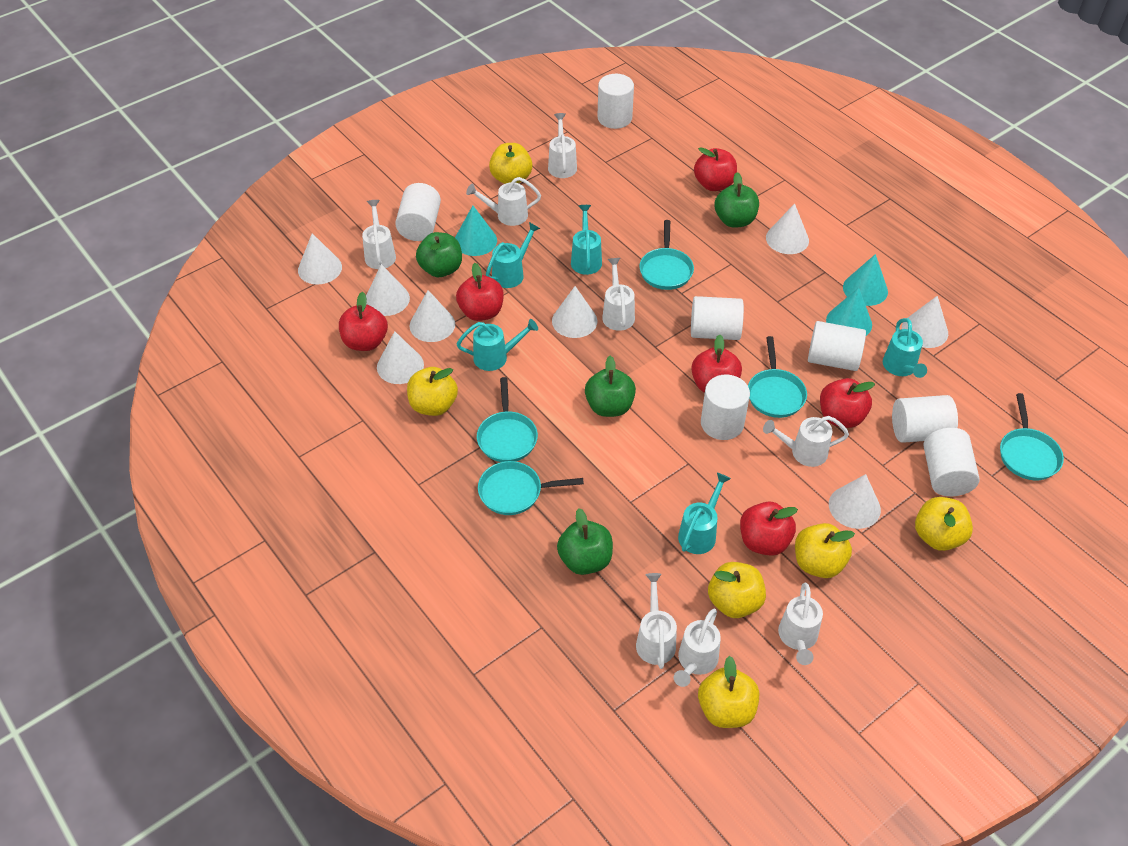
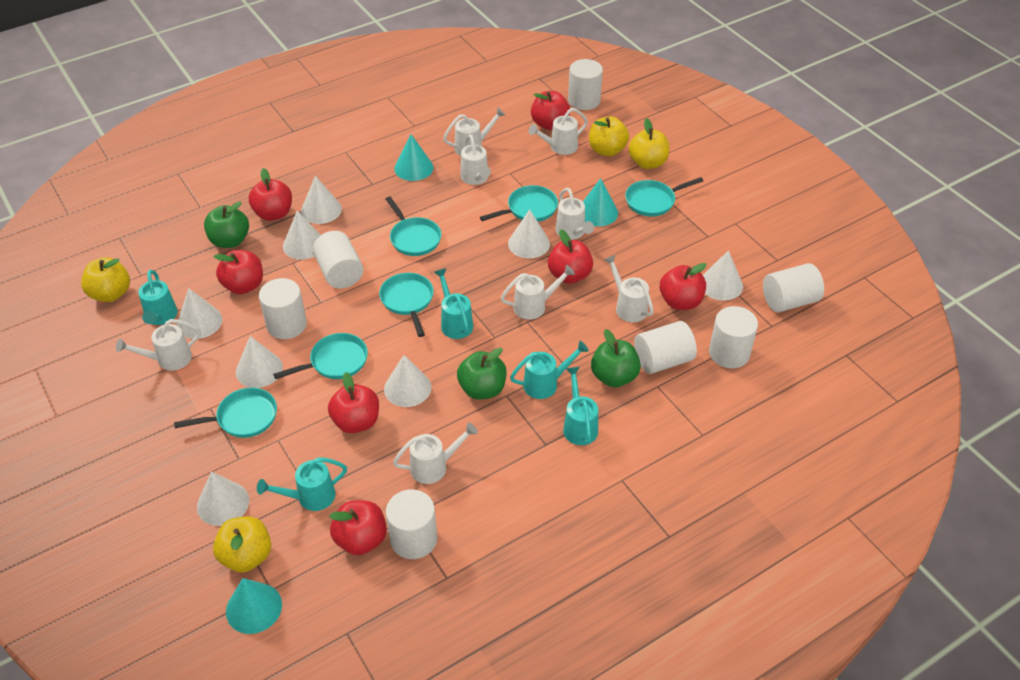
green apple: [416,232,462,277] [557,508,613,575] [585,356,636,417] [715,172,759,228] = 4 -> [204,201,249,248] [457,348,507,399] [591,329,641,387] = 3
red apple: [339,292,388,351] [456,263,504,321] [691,335,742,393] [694,147,737,191] [740,502,798,556] [820,378,875,428] = 6 -> [213,250,263,294] [249,168,292,221] [328,372,379,433] [329,500,387,555] [531,91,570,130] [548,230,593,284] [660,263,706,310] = 7
turquoise pan: [477,377,538,462] [478,461,584,515] [639,220,694,290] [748,336,807,418] [1000,393,1064,480] = 5 -> [174,388,277,438] [273,333,368,379] [379,273,434,337] [386,197,442,256] [480,185,558,222] [625,177,703,217] = 6
yellow apple: [407,367,458,416] [489,143,533,184] [698,656,759,728] [708,562,766,618] [795,523,855,578] [915,497,973,551] = 6 -> [81,257,130,302] [213,517,271,572] [589,117,629,156] [629,118,669,169] = 4

